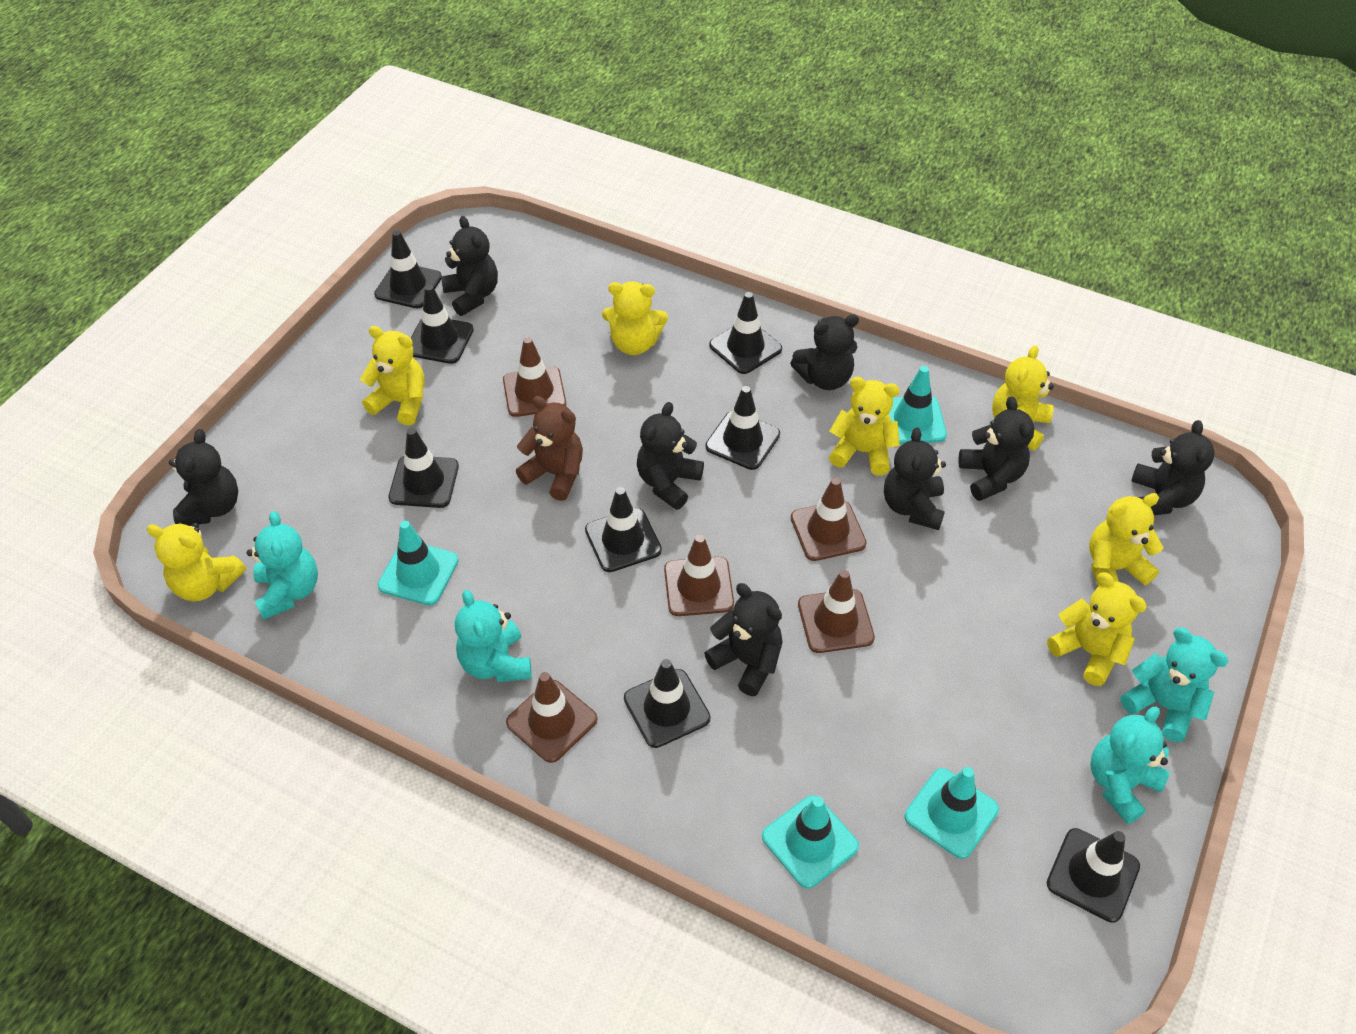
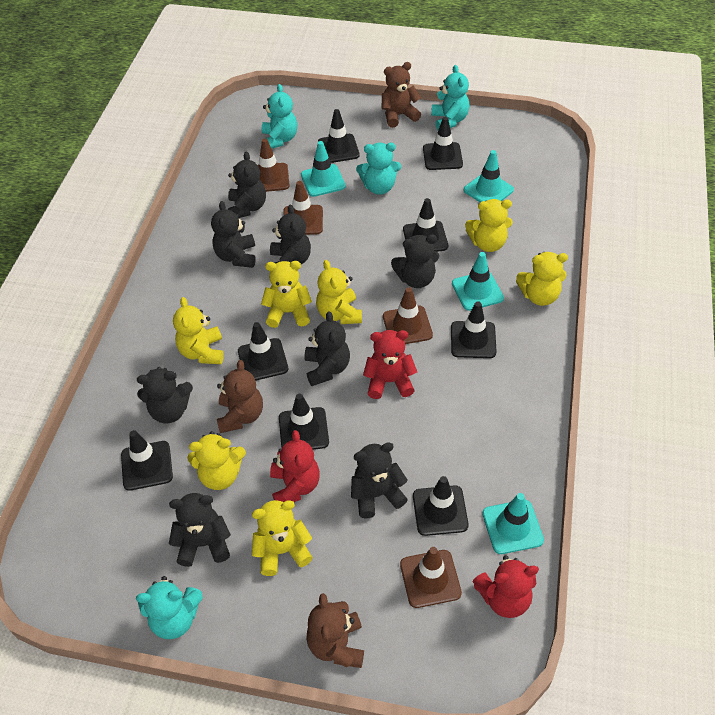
brown teddy bear: [516,396,583,501] = 1 -> [217,360,263,433] [306,593,364,668] [382,62,421,128] = 3
brown traffic cone: [503,337,566,417] [506,672,597,763] [664,535,734,616] [791,478,867,561] [798,570,875,653] = 5 -> [258,138,290,192] [283,181,323,235] [383,287,433,344] [400,547,462,608] = 4
red teddy bear: none = 0 -> [270,430,320,502] [363,330,417,399] [472,555,539,618] = 3

